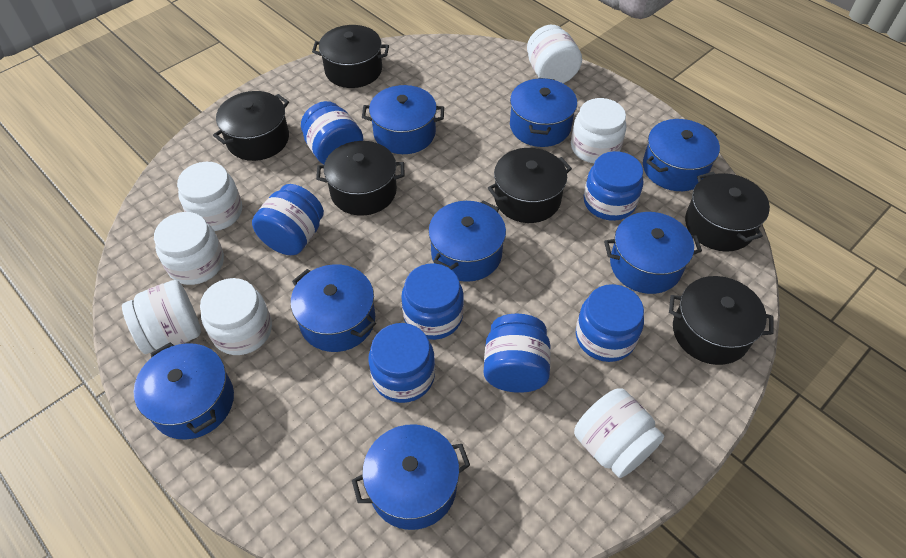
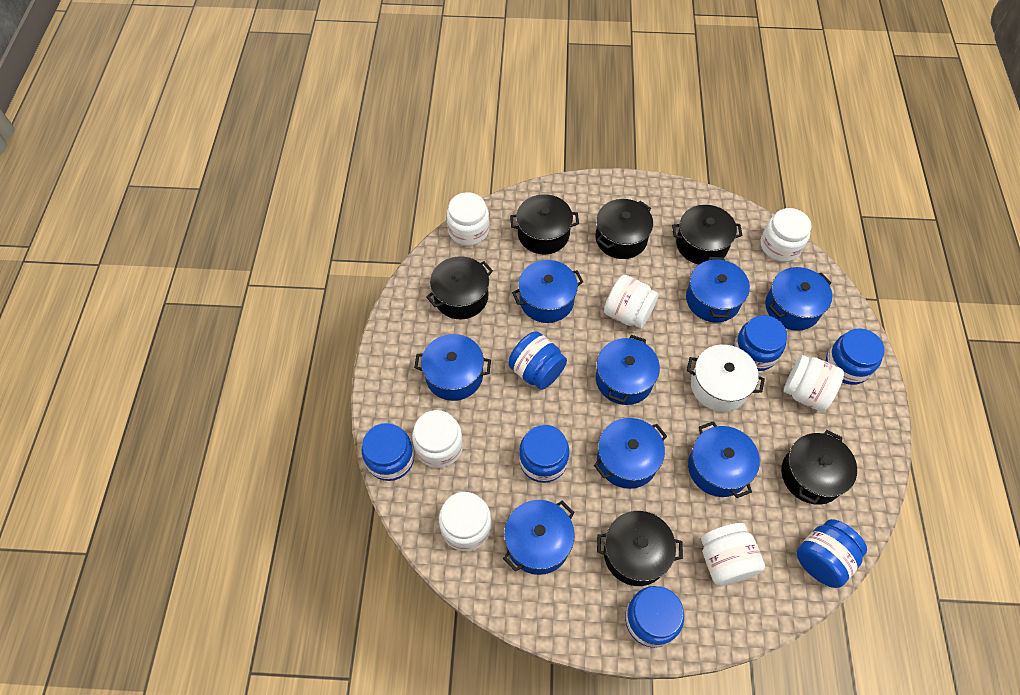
white pot: none = 0 -> [686,344,765,412] = 1

